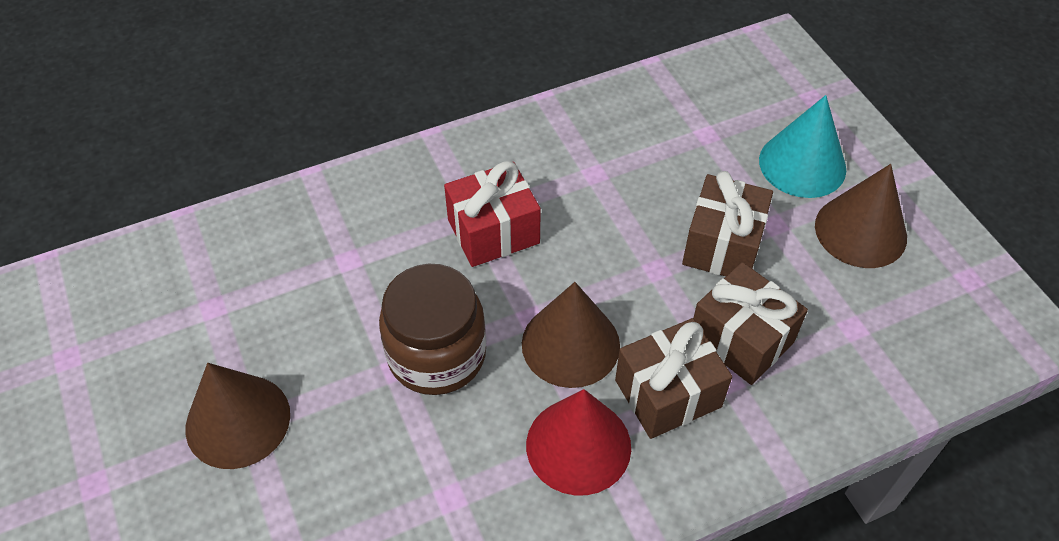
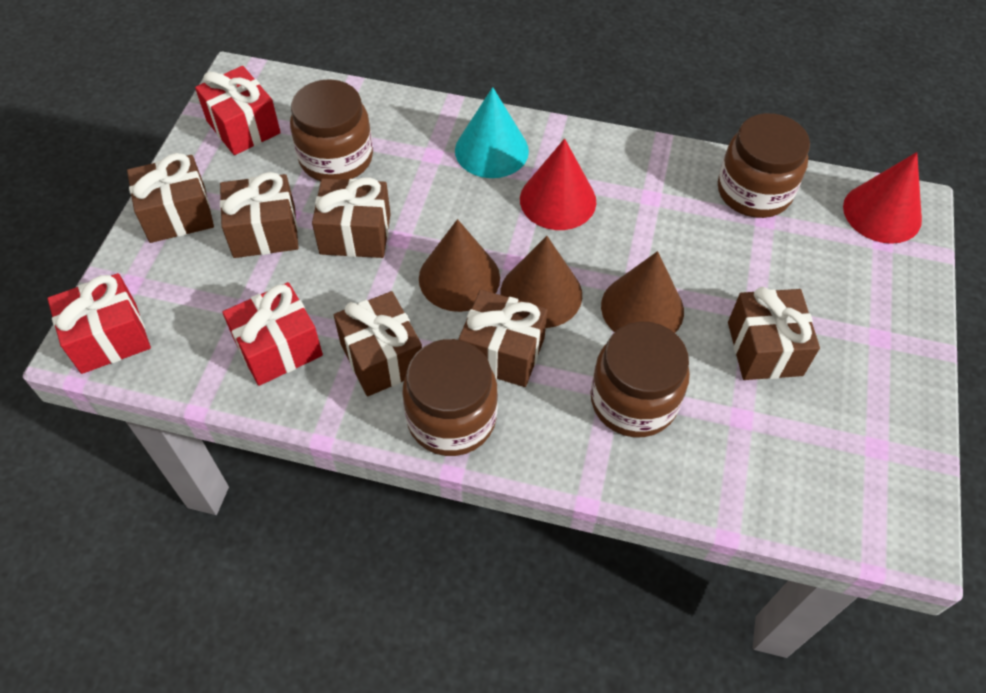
brown gift: [615,318,732,439] [682,171,773,276] [693,262,808,385] = 3 -> [127,153,214,243] [220,172,299,258] [312,177,391,258] [334,291,422,396] [458,290,548,387] [728,287,820,380] = 6
brown jar: [379,264,486,395] = 1 -> [290,79,373,181] [402,339,498,456] [590,322,690,437] [718,113,810,218] = 4
red cone: [526,389,631,495] = 1 -> [520,139,596,230] [843,152,922,244] = 2
red gift: [444,161,541,267] = 1 -> [47,273,151,374] [195,66,281,155] [222,282,323,386] = 3

